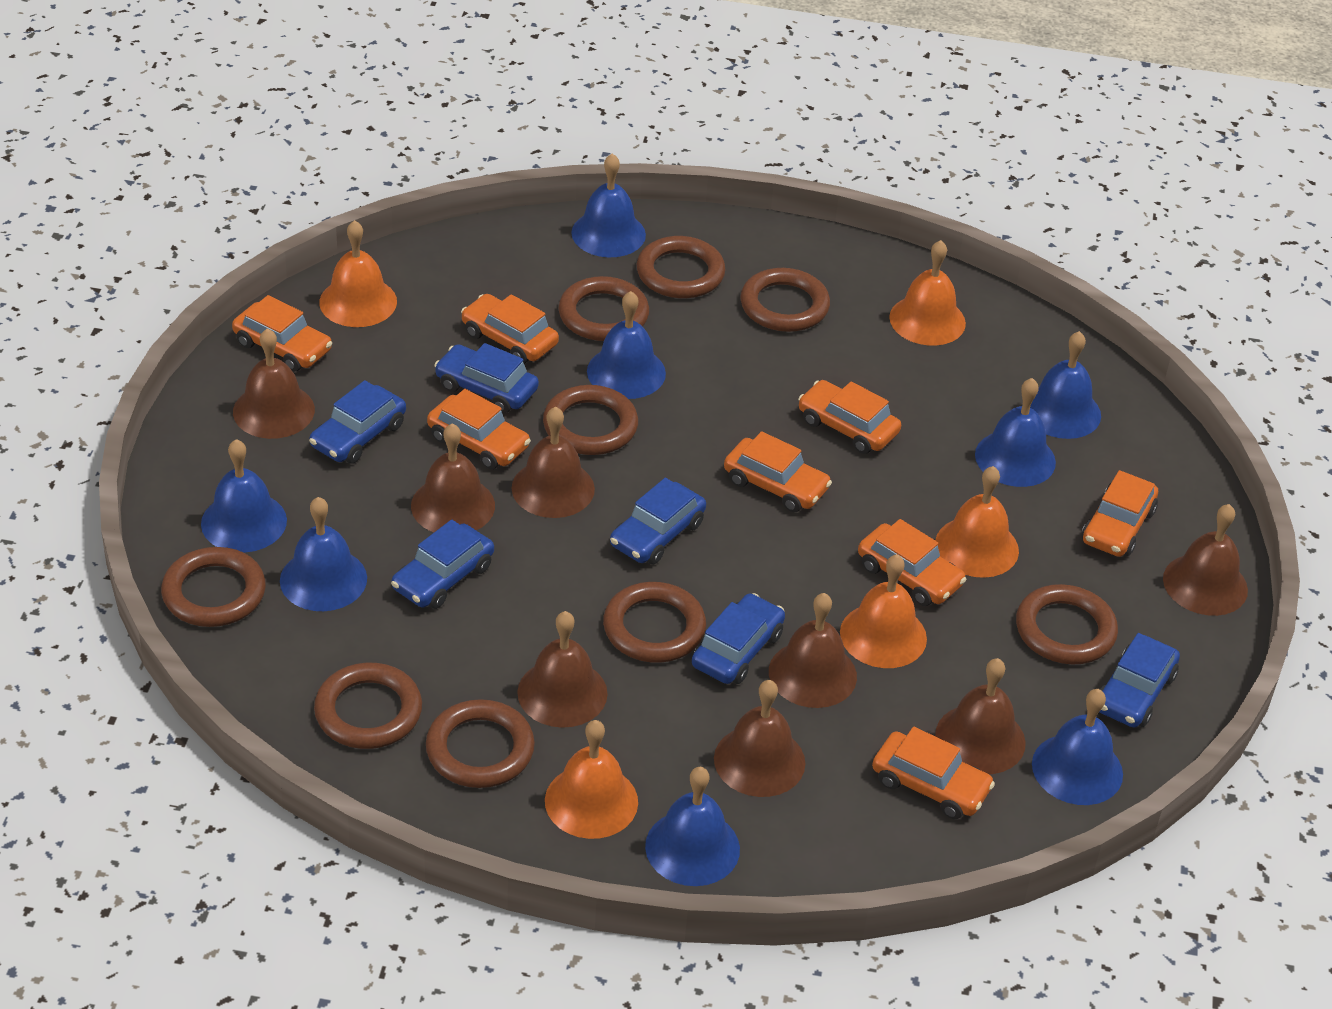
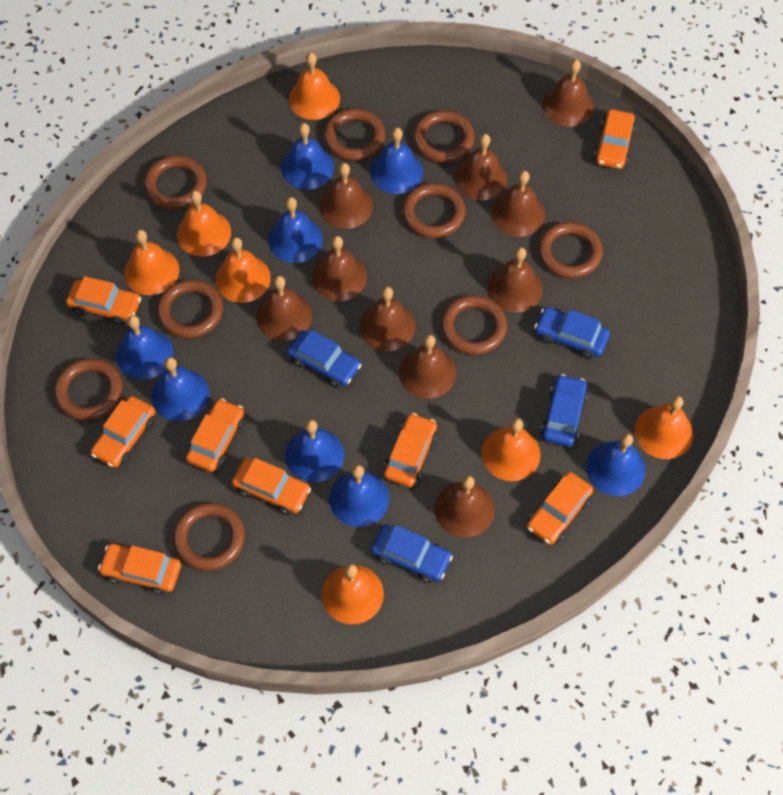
blue car: [309,380,406,464] [391,520,494,609] [434,343,539,413] [610,478,706,564] [692,593,785,684] [1100,633,1180,728] = 6 -> [287,330,361,388] [371,524,453,583] [534,307,610,359] [541,374,588,447] = 4
brown bell: [233,328,315,439] [411,423,495,532] [512,406,595,518] [517,611,608,728] [714,680,805,797] [769,593,857,708] [935,658,1026,774] [1163,504,1248,616] = 8 -> [256,276,312,341] [312,236,367,301] [319,163,373,229] [359,287,416,351] [399,334,456,399] [434,476,495,538] [454,134,508,200] [487,247,543,313] [491,171,545,237] [542,60,594,127] = 10
orange bell: [319,220,397,327] [545,720,638,839] [840,554,927,668] [889,240,966,346] [935,466,1019,578] = 5 -> [124,230,179,295] [177,191,231,256] [215,237,271,303] [289,53,340,120] [322,564,384,624] [481,418,541,481] [635,396,693,459] = 7

